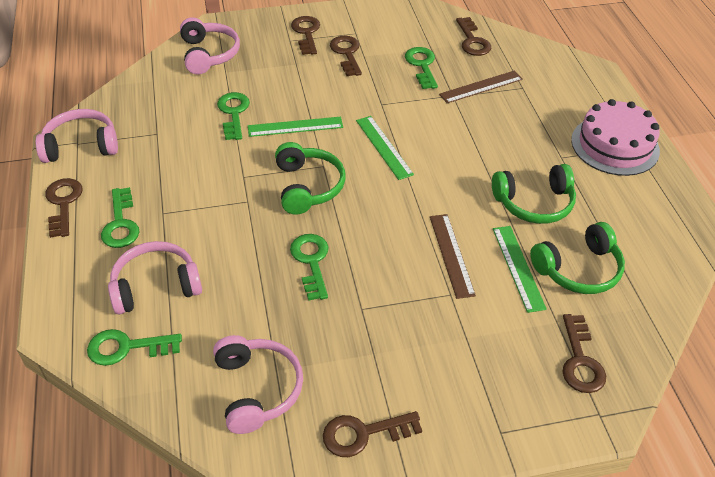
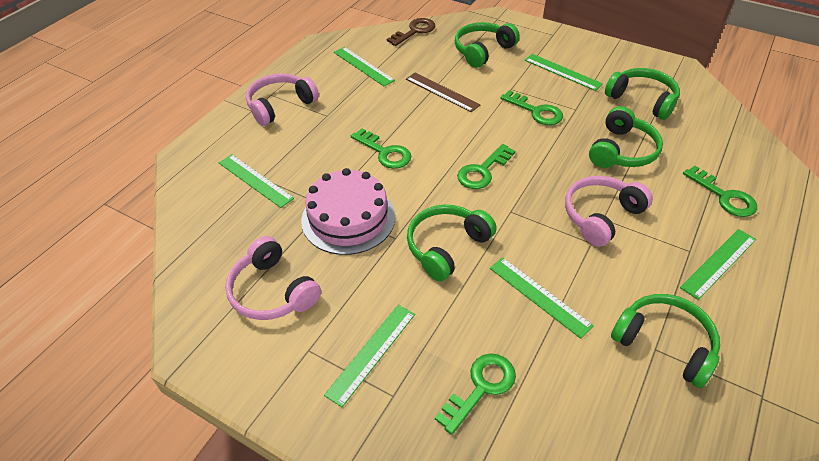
brown key: [45,178,82,238] [291,16,320,55] [323,411,422,457] [330,36,362,76] [456,17,491,56] [562,314,606,393] = 6 -> [387,18,435,46] = 1
brown ruler: [430,214,476,299] [439,70,523,103] = 2 -> [406,73,480,112] = 1
green headphones: [275,142,346,214] [492,164,576,224] [530,222,625,294] = 3 -> [407,205,497,281] [455,22,520,68] [589,106,663,168] [605,68,680,120] [611,294,720,388] = 5
green ruler: [248,117,343,137] [356,116,414,180] [493,226,547,313] = 3 -> [219,154,294,208] [324,305,415,407] [334,47,395,86] [490,257,594,339] [525,54,603,91] [680,229,756,300] = 6
pink headphones: [36,109,118,163] [108,241,202,314] [180,17,240,74] [213,335,303,434] = 4 -> [225,236,321,320] [246,73,319,126] [565,176,653,247] = 3

